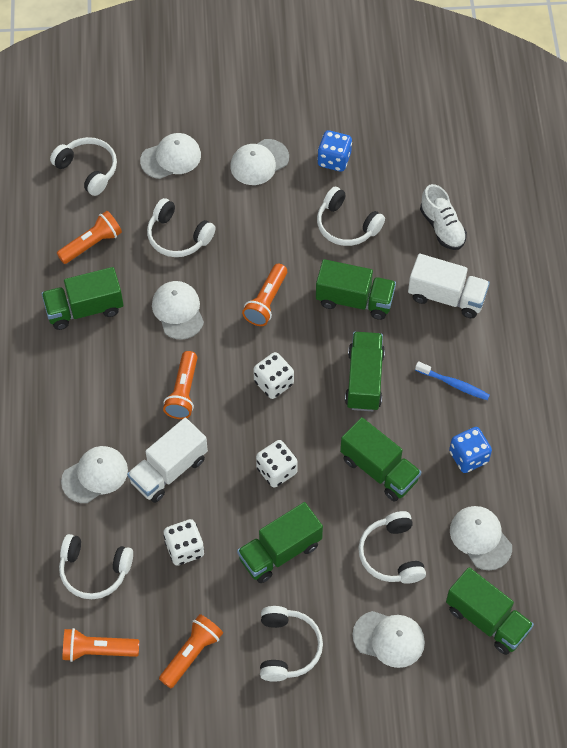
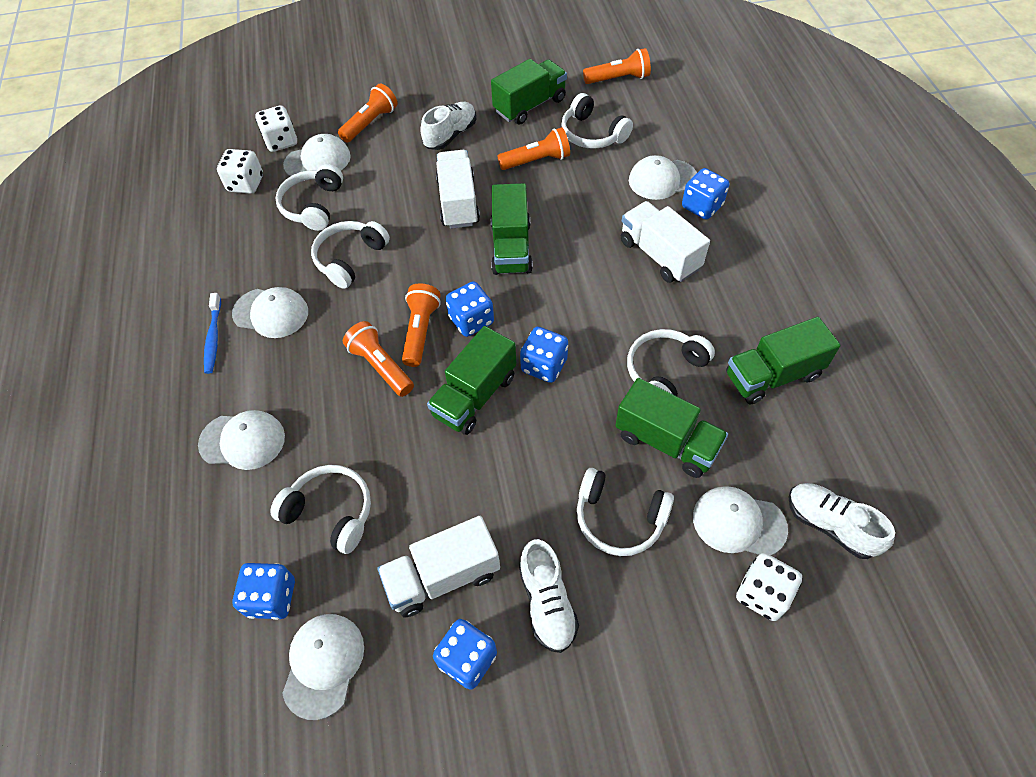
blue dice: [317,130,352,172] [449,427,492,473] = 2 -> [232,563,295,620] [433,619,497,690] [446,281,494,337] [520,327,568,383] [682,168,729,219] = 5
green truck: [41,267,124,330] [237,502,323,583] [316,259,396,320] [340,417,421,501] [345,332,385,411] [446,567,534,655] = 6 -> [427,326,516,435] [491,59,567,124] [491,183,533,275] [615,378,728,478] [726,317,841,404] = 5
white shoe: [420,184,467,250] = 1 -> [420,102,476,150] [519,539,579,653] [788,483,895,559] = 3
white truck: [127,418,208,503] [408,254,490,318] = 2 -> [377,516,500,617] [436,150,480,229] [621,201,710,283] = 3

